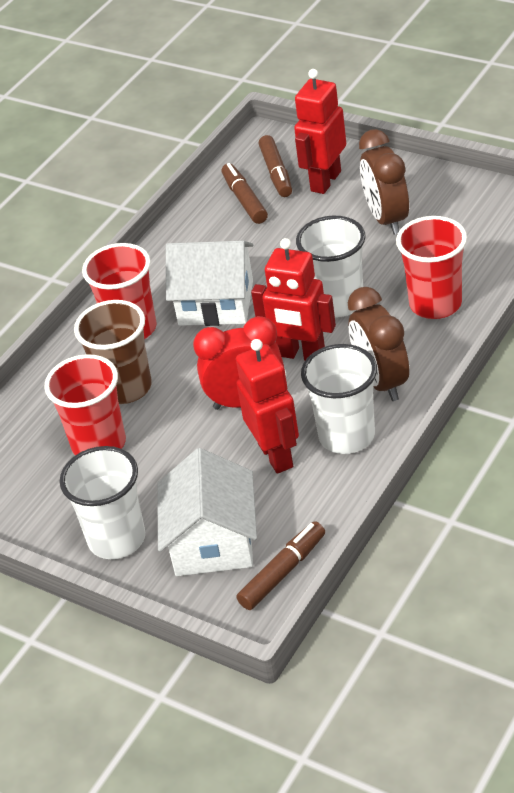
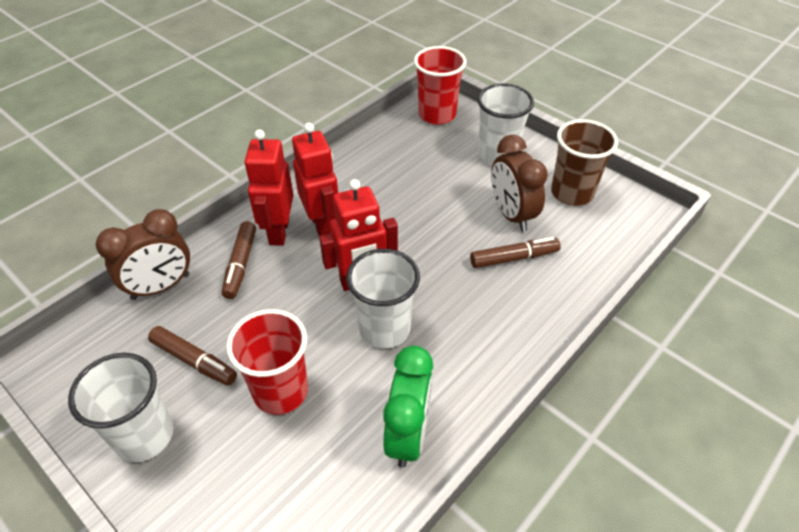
green clock: none = 0 -> [383,346,433,468] = 1
red clock: [193,316,284,410] = 1 -> none = 0
red cup: [44,354,126,455] [82,243,157,339] [396,216,467,319] = 3 -> [226,309,308,415] [414,46,466,125] = 2
white house: [157,448,257,576] [166,241,253,326] = 2 -> none = 0

